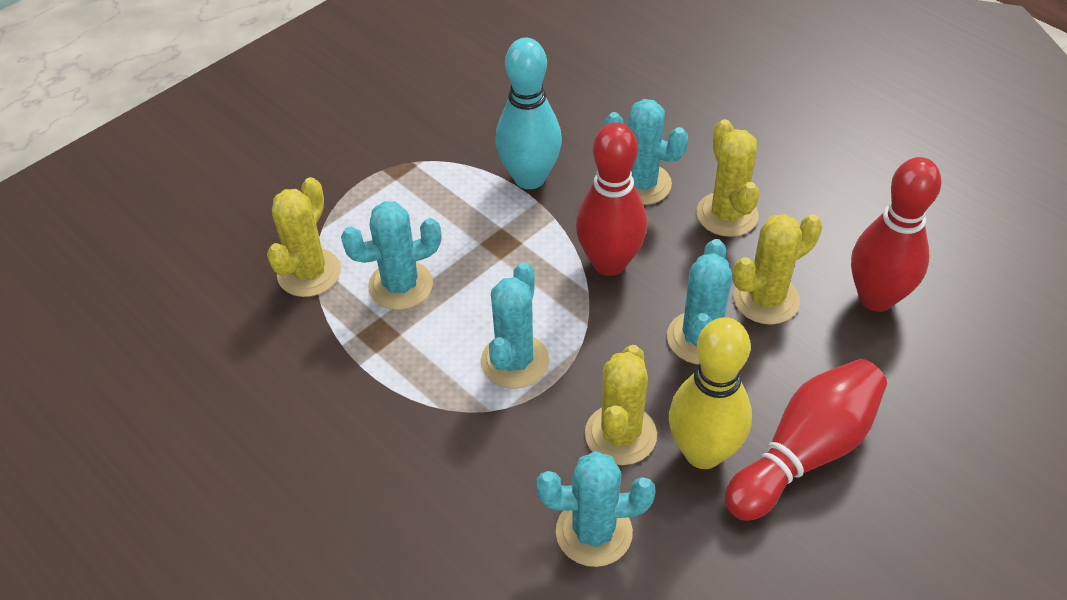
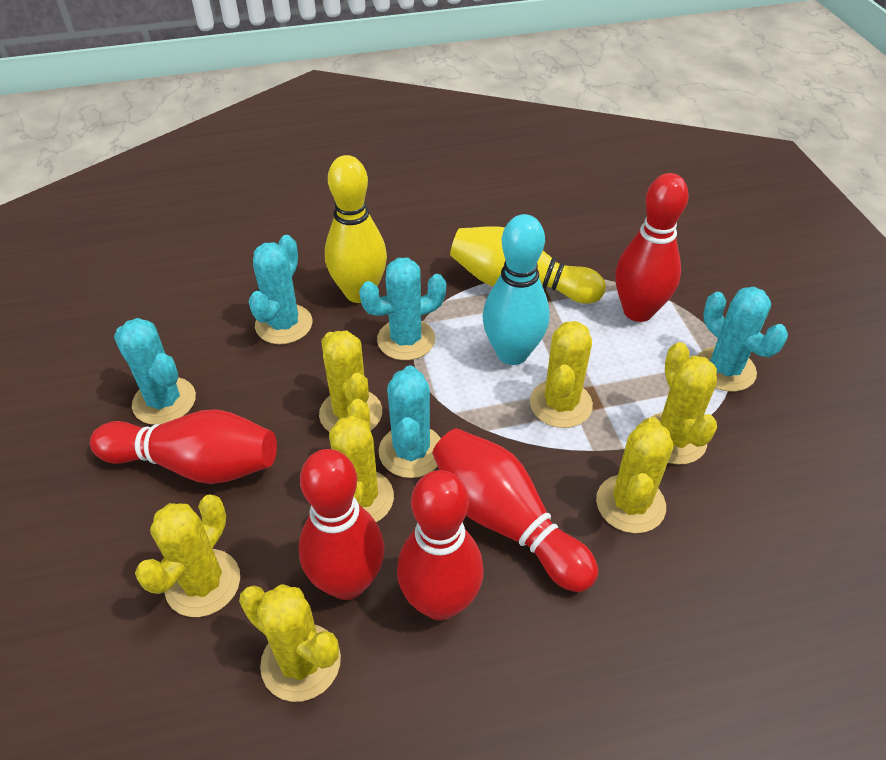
red bowling pin: [576,123,647,276] [725,359,887,521] [851,157,942,312] = 3 -> [90,410,277,484] [299,449,385,600] [397,470,484,621] [432,428,598,592] [615,173,689,322] = 5
yellow bowling pin: [669,317,752,469] = 1 -> [325,155,387,303] [450,226,606,304] = 2
yellow cactus: [267,177,341,297] [585,345,657,465] [696,119,759,237] [733,214,822,325] = 4 -> [135,495,240,617] [239,584,341,702] [319,331,382,431] [329,399,394,522] [530,321,593,428] [596,417,673,533] [652,342,717,465] = 7

